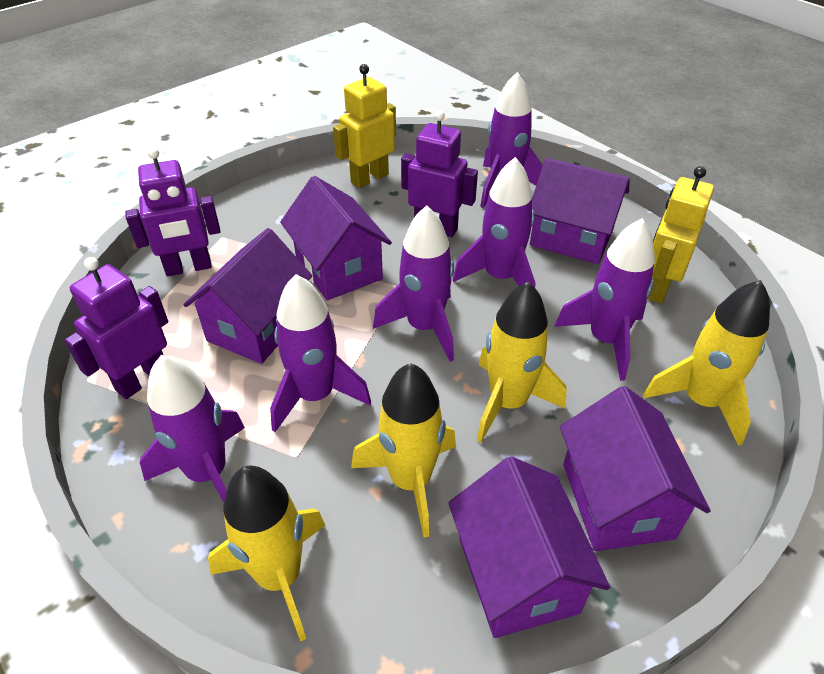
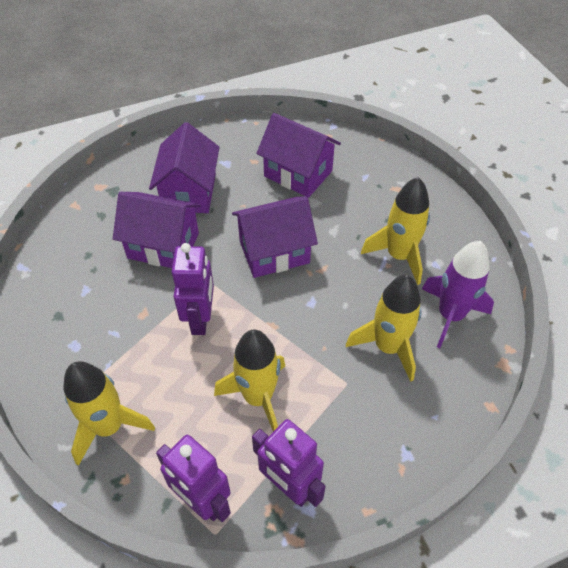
purple house: [183,228,312,364] [280,176,392,300] [448,457,610,638] [530,158,630,264] [560,386,710,551] = 5 -> [113,192,201,268] [149,122,220,213] [232,196,318,278] [256,113,341,198] = 4
purple rocket: [140,355,245,503] [270,274,371,432] [373,206,454,362] [453,157,535,288] [480,72,543,208] [554,218,655,381] = 6 -> [422,241,494,348] = 1
yellow robot: [333,64,396,188] [647,166,714,304] = 2 -> none = 0

